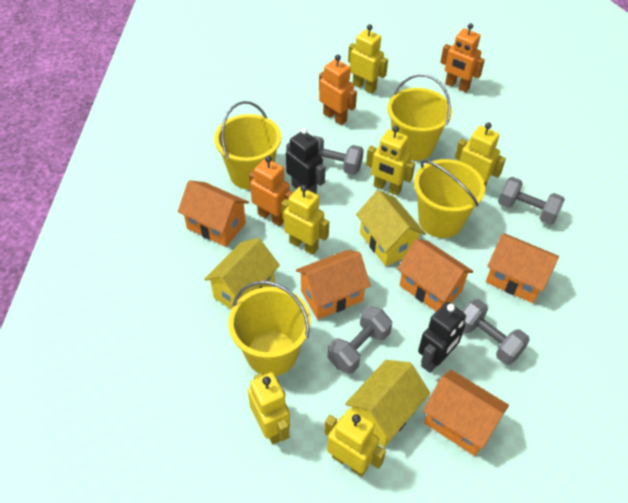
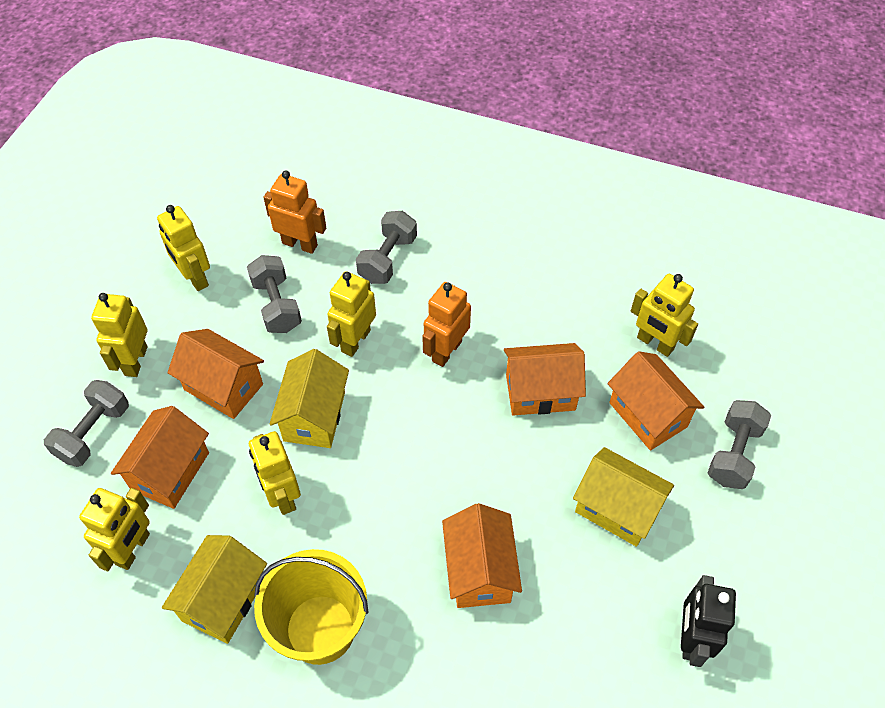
black robot: [286,128,325,194] [418,302,466,373] = 2 -> [681,575,736,667] = 1
orange robot: [249,156,294,226] [319,55,357,125] [440,23,485,92] = 3 -> [263,171,326,254] [422,282,471,367] = 2
yellow bucket: [214,101,281,190] [228,281,311,376] [388,74,452,161] [414,159,485,238] = 4 -> [254,549,368,665] = 1

